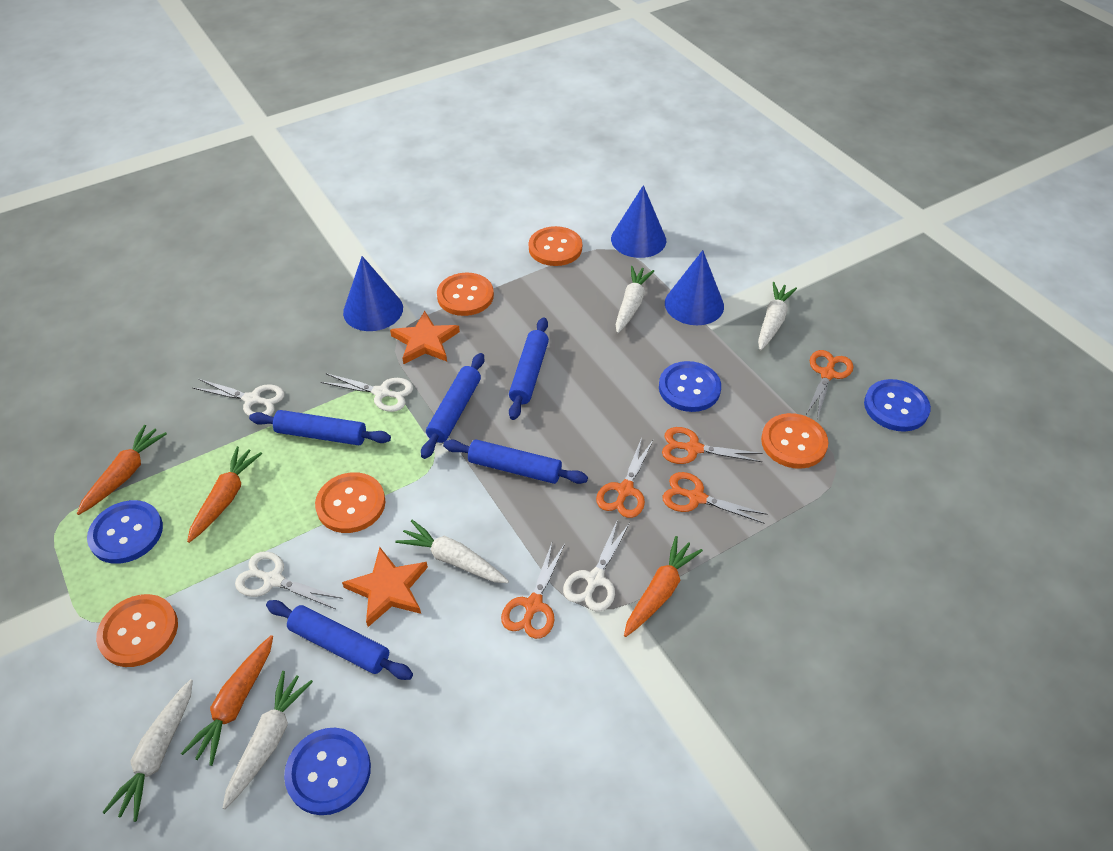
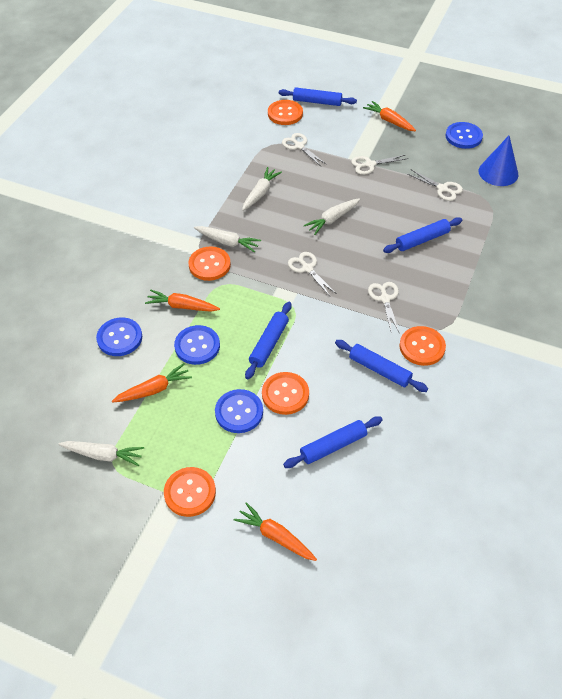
blue cone: [343,256,403,331] [611,185,666,258] [665,250,724,325] = 3 -> [479,136,518,186] = 1
orange scissors: [501,543,565,639] [596,437,653,518] [662,427,762,464] [662,472,768,524] [807,350,853,419] = 5 -> none = 0
orange star: [342,547,428,627] [390,311,460,364] = 2 -> none = 0
white carrot: [102,679,193,822] [223,671,313,809] [395,520,509,583] [616,266,654,333] [758,282,797,351] = 5 -> [58,441,144,466] [194,226,261,252] [242,167,282,211] [304,198,360,235] = 4
white scissors: [193,379,285,416] [235,551,343,609] [321,373,413,412] [563,519,630,612] = 4 -> [282,133,326,166] [288,252,337,296] [351,155,408,175] [368,282,399,332] [408,170,463,201] = 5

